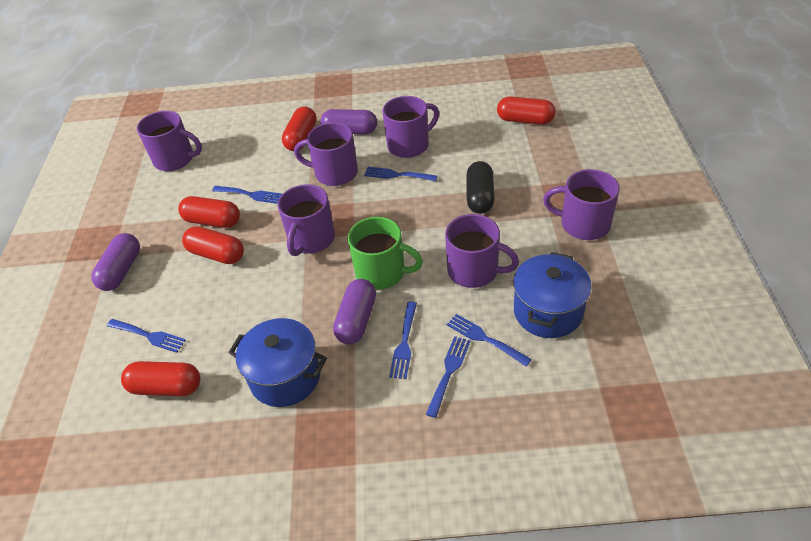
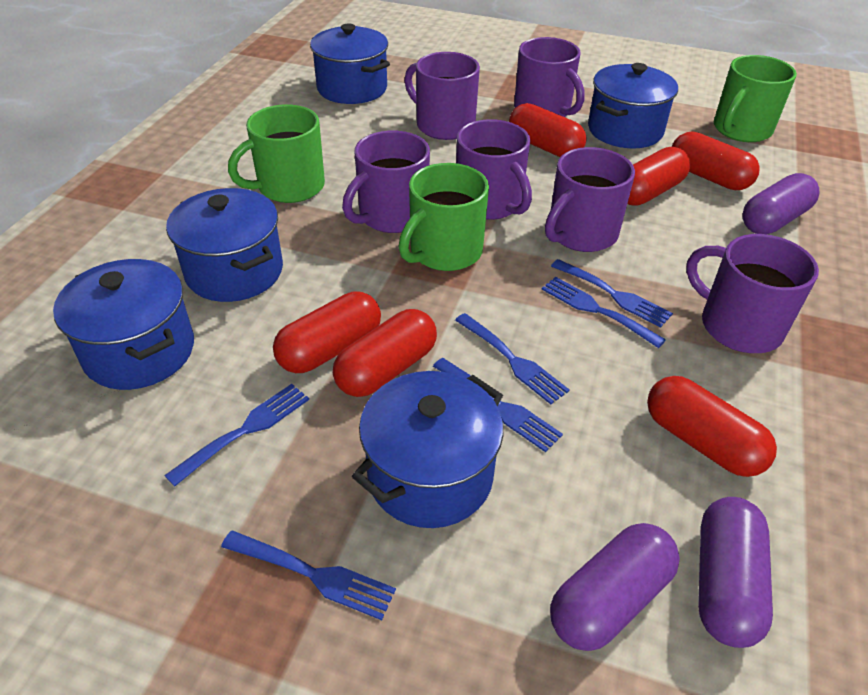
black capsule: [466,161,495,214] = 1 -> none = 0
blue pot: [228,318,327,407] [513,252,591,338] = 2 -> [53,259,194,390] [166,188,283,302] [310,23,390,104] [352,371,503,528] [588,63,678,148] = 5
green mug: [348,217,423,290] = 1 -> [228,104,325,203] [398,163,489,271] [714,55,797,142] = 3
red capsule: [121,361,201,396] [178,196,240,228] [182,226,244,264] [282,106,317,151] [497,96,555,125] = 5 -> [273,291,381,373] [333,309,437,397] [509,103,587,157] [627,147,690,206] [647,376,777,477] [672,131,760,190] = 6

